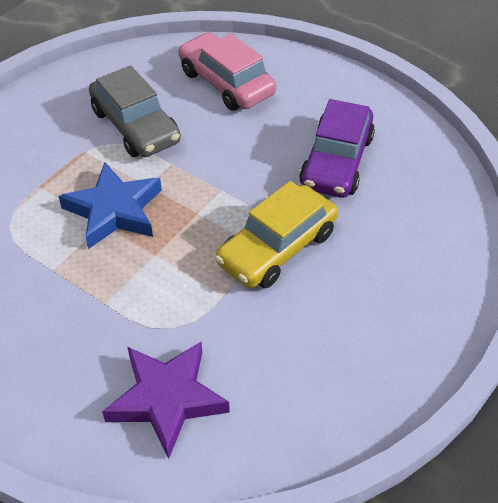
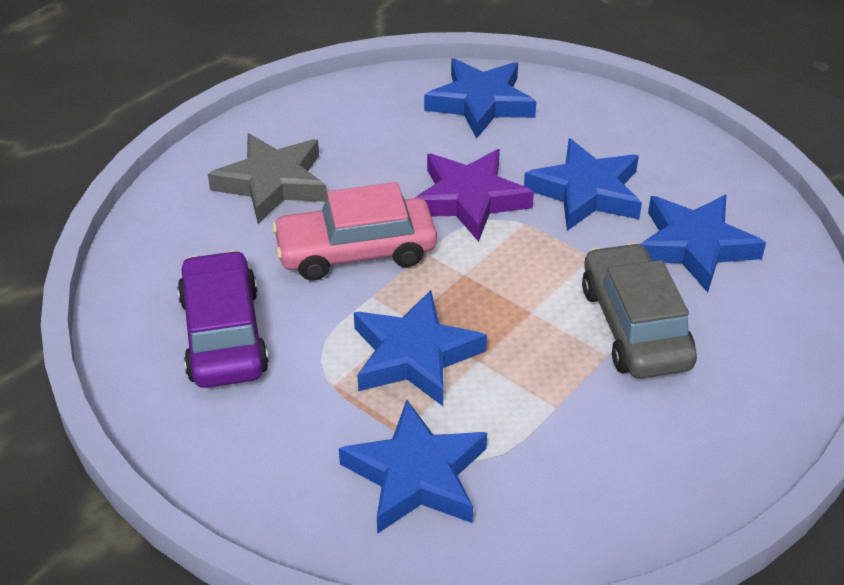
blue star: [58,162,162,249] = 1 -> [339,400,487,534] [354,290,487,406] [424,59,536,139] [524,138,642,231] [641,195,766,292] = 5
grey star: none = 0 -> [208,133,327,224] = 1
yellow car: [215,181,338,288] = 1 -> none = 0

